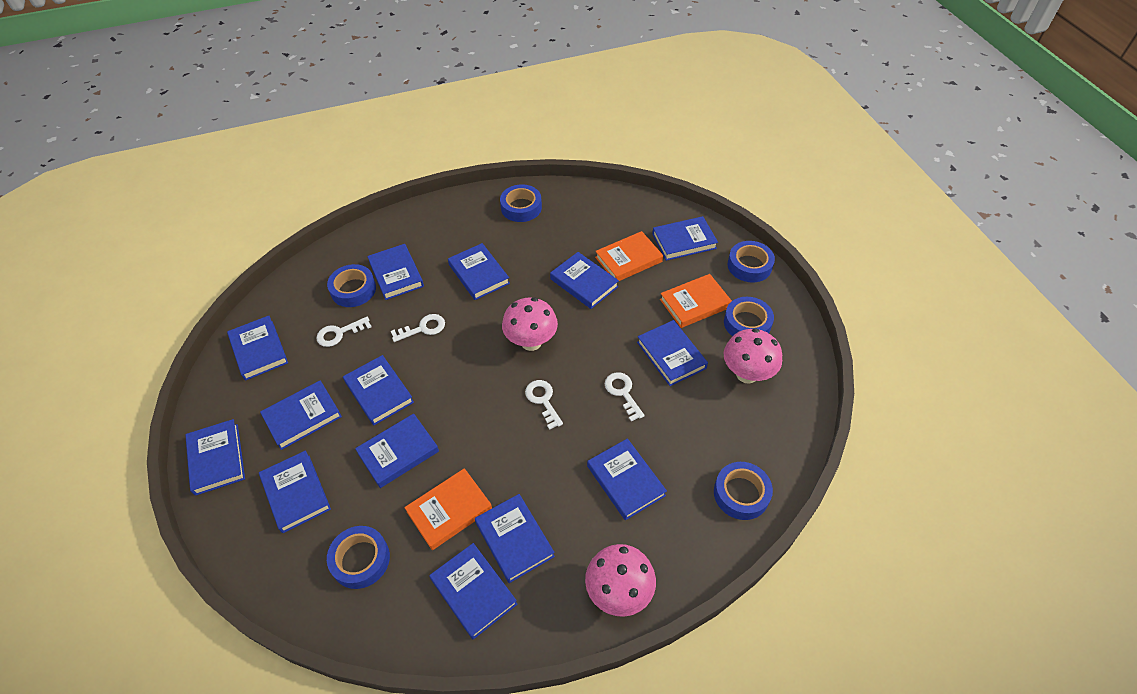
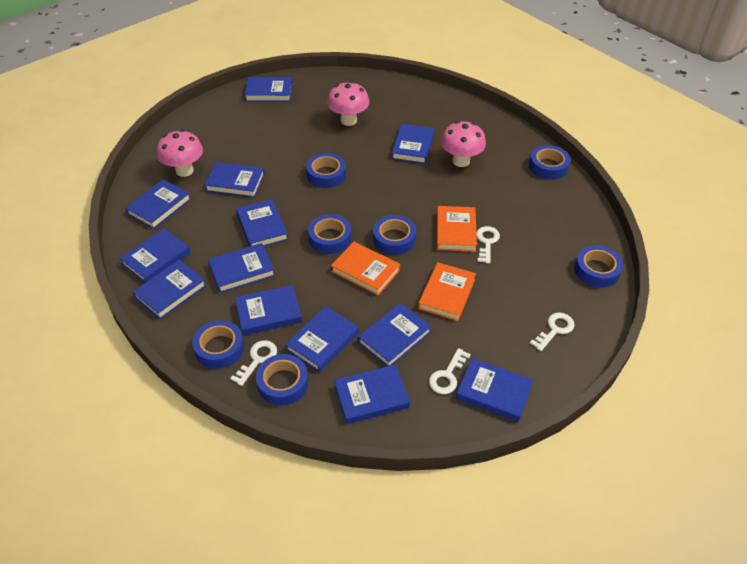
blue book: [185,419,245,496] [227,316,288,380] [259,450,331,533] [260,380,342,450] [343,355,414,425] [355,413,439,488] [367,244,424,300] [429,543,517,640] [448,243,510,300] [475,494,555,583] [550,252,619,309] [587,438,667,520] [637,320,708,386] [652,216,718,261] = 14 -> [120,228,191,283] [125,179,191,229] [133,260,206,319] [205,162,265,198] [208,243,275,293] [235,285,302,336] [236,199,288,247] [245,77,293,102] [285,306,359,372] [334,364,410,424] [358,303,432,366] [392,124,434,164] [456,358,533,422] = 13
blue tape: [327,264,376,307] [327,526,390,589] [500,184,542,222] [714,462,773,520] [724,297,774,337] [728,241,775,282] = 6 -> [192,320,244,369] [256,354,308,405] [306,153,346,188] [308,214,352,254] [373,215,416,255] [529,145,570,180] [574,245,623,288] = 7

